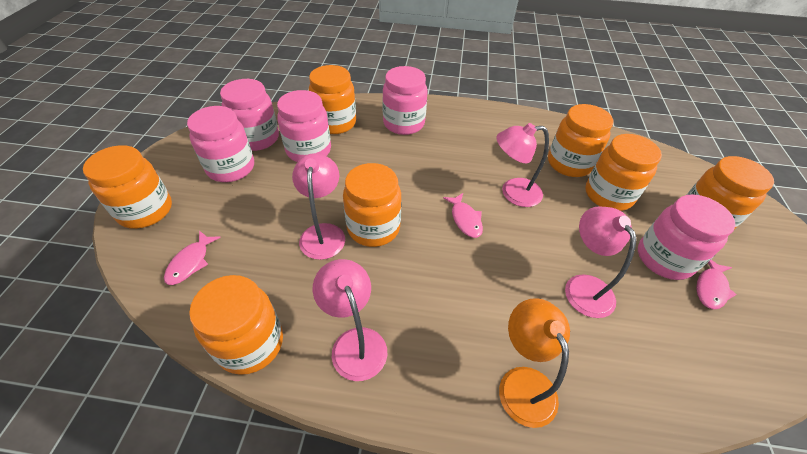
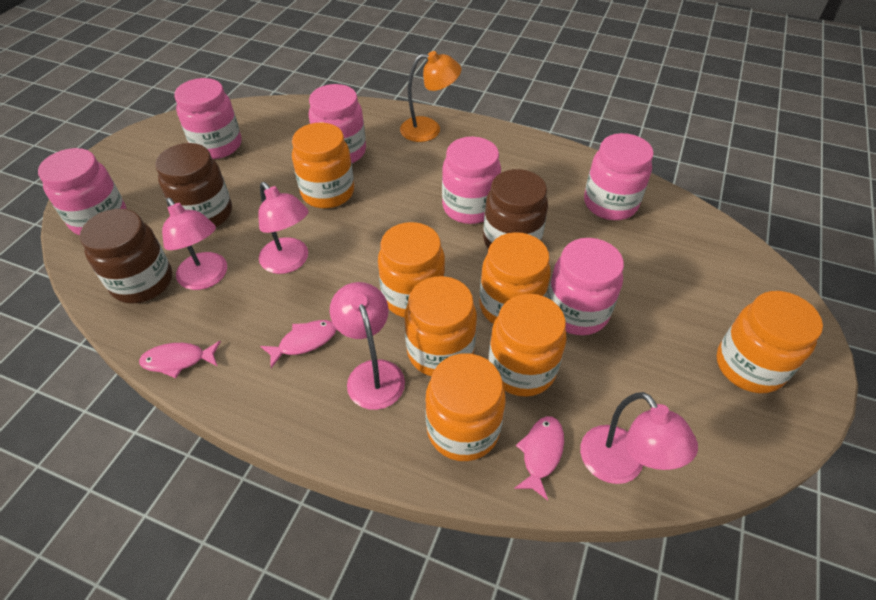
brown jar: none = 0 -> [80,209,172,303] [155,143,232,227] [483,169,548,249] = 3
pink jar: [187,106,254,182] [220,79,279,151] [277,90,331,162] [382,66,428,135] [638,194,735,280] = 5 -> [38,148,126,236] [174,78,241,159] [309,84,366,163] [442,137,501,224] [547,238,624,335] [584,133,654,220] = 6

